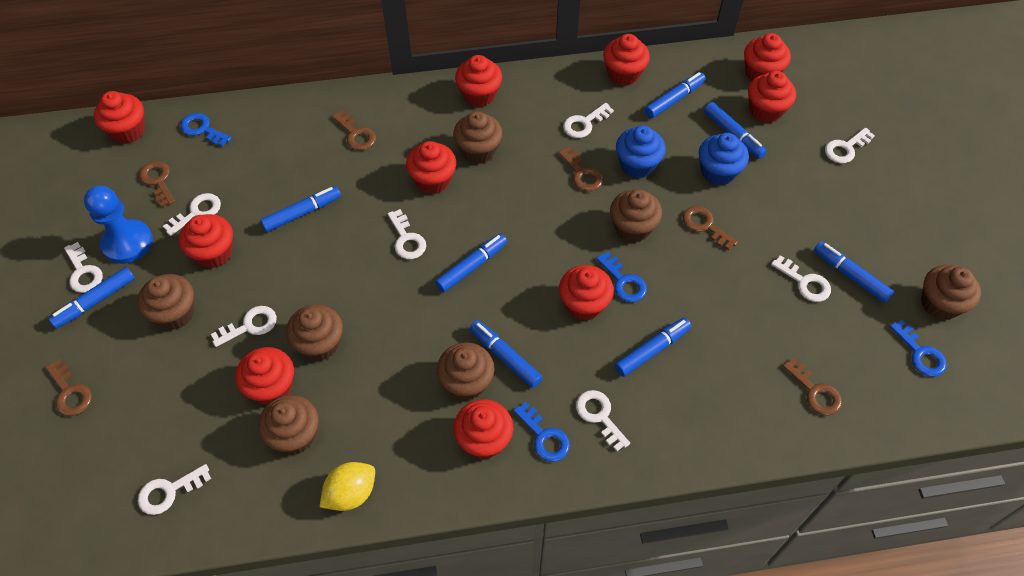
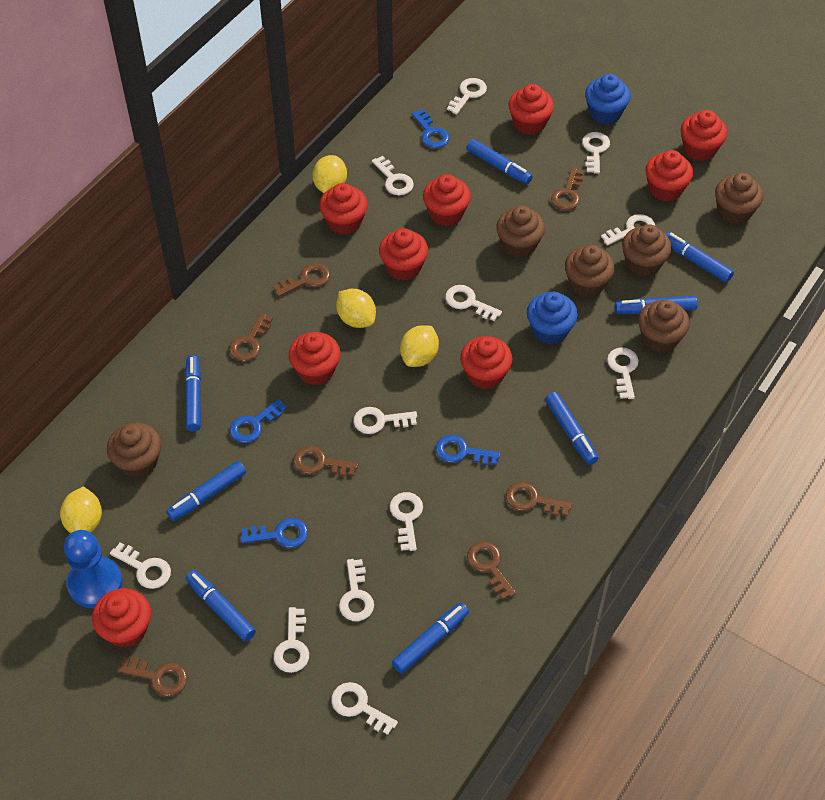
brown cupcake: [137,274,194,330] [258,395,318,455] [286,304,343,361] [437,342,495,400] [453,111,503,164] [610,189,662,243] [921,265,981,320] = 7 -> [107,423,161,478] [496,206,545,258] [565,245,615,297] [622,224,672,277] [638,300,690,353] [715,173,763,224] = 6
brown key: [46,359,92,416] [139,161,175,207] [332,110,376,150] [558,147,603,192] [682,206,738,250] [783,358,842,416] = 6 -> [117,657,188,696] [229,313,273,361] [273,263,330,297] [293,446,358,476] [467,542,516,600] [506,482,572,516] [551,168,584,210] = 7
red cupcake: [94,91,145,144] [179,214,233,268] [235,347,294,405] [406,141,456,194] [453,399,513,459] [455,55,502,107] [559,265,614,321] [603,34,650,86] [744,33,791,81] [748,71,796,123] = 10 -> [92,588,151,648] [289,332,341,385] [319,183,368,235] [379,228,428,280] [423,174,471,226] [460,336,513,390] [508,84,554,135] [646,150,693,202] [681,110,727,161] = 9
white key: [64,242,103,293] [138,464,211,515] [163,193,221,236] [211,306,277,347] [388,209,426,259] [563,103,614,138] [576,390,630,451] [771,255,831,302] [825,128,875,163] = 9 -> [110,543,171,589] [274,607,309,673] [331,682,398,735] [339,559,374,621] [353,407,417,434] [372,156,414,195] [390,492,423,551] [445,285,502,321] [447,78,487,114] [582,132,610,174] [601,214,655,246] [607,347,639,399] = 12
yellow lemon: [320,462,375,511] = 1 -> [60,486,102,534] [313,155,347,193] [336,289,376,328] [400,325,439,367] = 4

